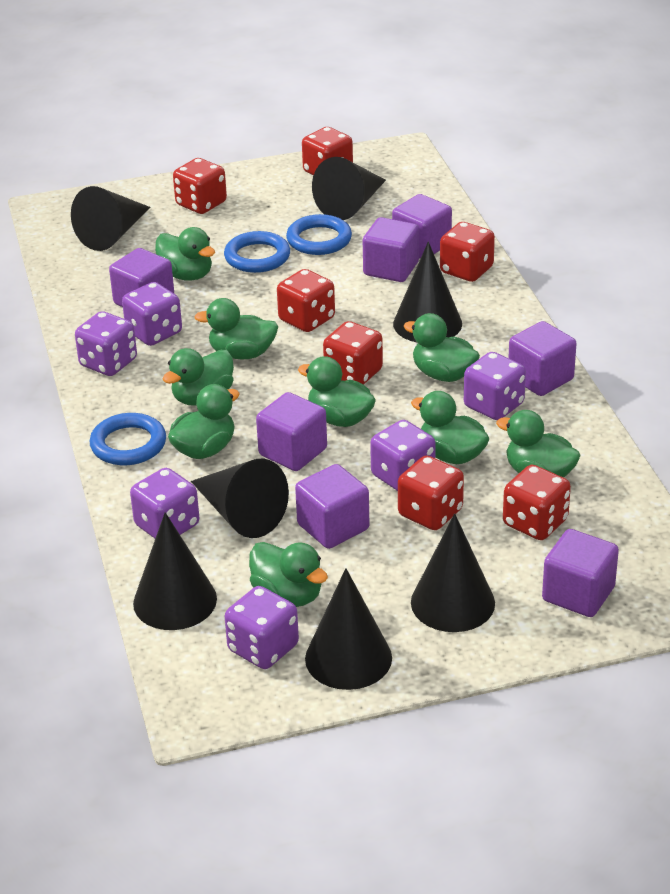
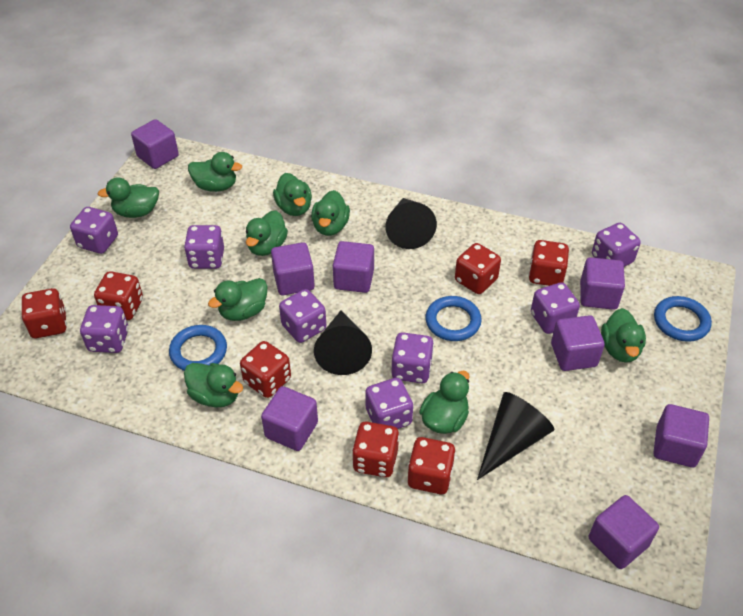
black cone: [71,186,150,251] [133,512,217,630] [191,459,289,538] [305,568,392,690] [312,157,386,220] [393,242,462,342] [411,513,495,632] = 7 -> [314,310,372,375] [386,198,437,249] [477,392,554,480] = 3
purple cube: [109,248,174,307] [256,392,327,471] [295,464,369,549] [363,217,419,282] [392,194,452,259] [508,321,577,396] [542,529,619,617] = 7 -> [131,119,179,169] [261,386,318,451] [271,242,315,295] [333,241,374,293] [551,315,605,371] [580,257,625,310] [589,495,659,569] [653,404,709,467] = 8
purple dice: [75,311,137,376] [122,282,182,346] [130,468,199,538] [225,586,299,669] [370,420,436,491] [464,352,526,420] = 6 -> [70,207,118,254] [80,305,129,353] [184,225,224,269] [279,289,326,343] [365,378,413,429] [392,332,434,383] [531,282,580,334] [592,223,641,267] = 8

